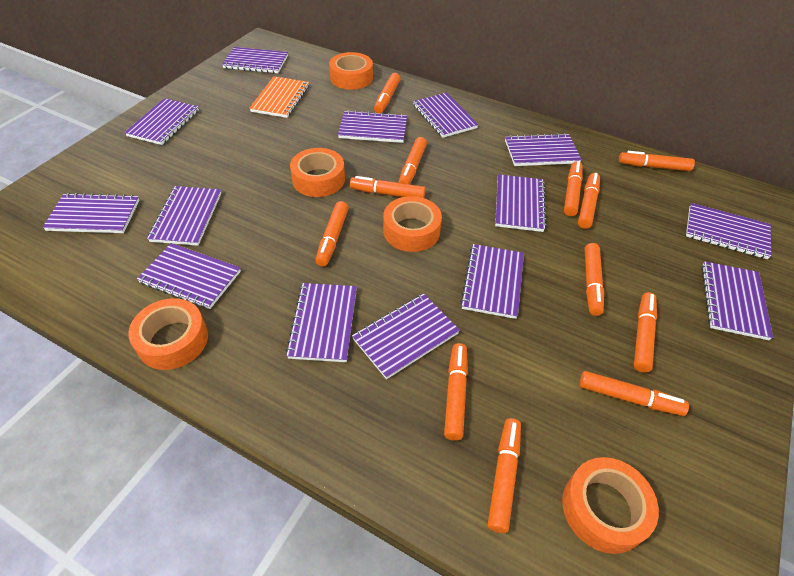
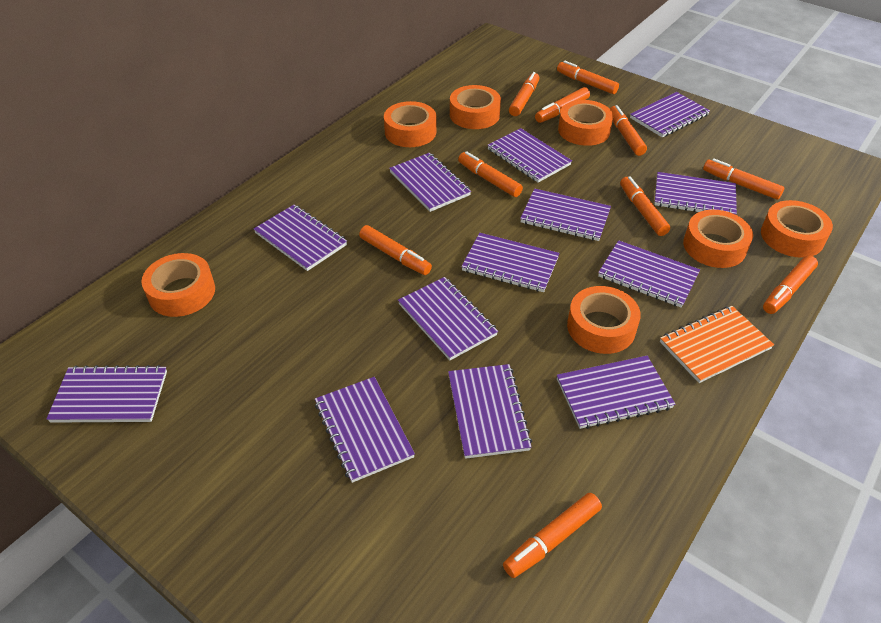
orange marker: [315,201,349,266] [350,176,426,198] [374,73,400,114] [398,137,427,184] [444,343,468,441] [488,418,521,533] [564,161,583,216] [578,173,600,229] [579,371,689,416] [585,243,604,316] [619,151,695,171] [634,292,657,373] = 12 -> [359,225,432,275] [458,151,523,197] [503,493,602,578] [509,72,540,116] [535,87,590,123] [557,61,619,94] [610,105,647,156] [620,176,670,236] [703,158,785,200] [763,255,818,314] = 10
orange tape: [128,298,208,370] [290,148,345,197] [329,52,373,90] [383,196,442,252] [562,457,659,554] = 5 -> [141,253,215,317] [384,101,436,147] [450,85,501,129] [558,100,613,146] [567,286,641,354] [683,210,753,268] [761,200,833,258] = 7
purple notebook: [43,193,140,233] [124,98,199,145] [137,243,241,309] [147,186,221,246] [222,47,288,74] [286,283,357,362] [338,110,407,143] [352,294,460,379] [413,93,478,138] [460,244,524,319] [495,174,547,232] [505,133,582,166] [686,203,771,259] [701,261,773,340] = 14 -> [47,365,167,423] [254,205,347,271] [315,377,415,483] [389,153,471,212] [398,277,498,360] [448,364,532,459] [461,233,560,292] [488,128,572,183] [520,188,611,241] [557,356,675,429] [598,240,700,308] [630,92,710,138] [654,172,737,215] = 13

